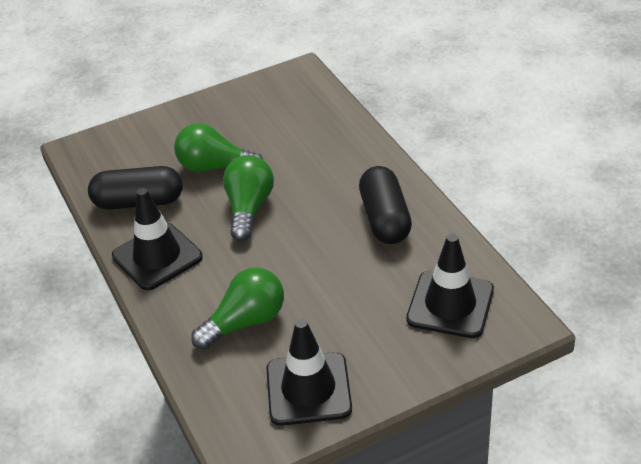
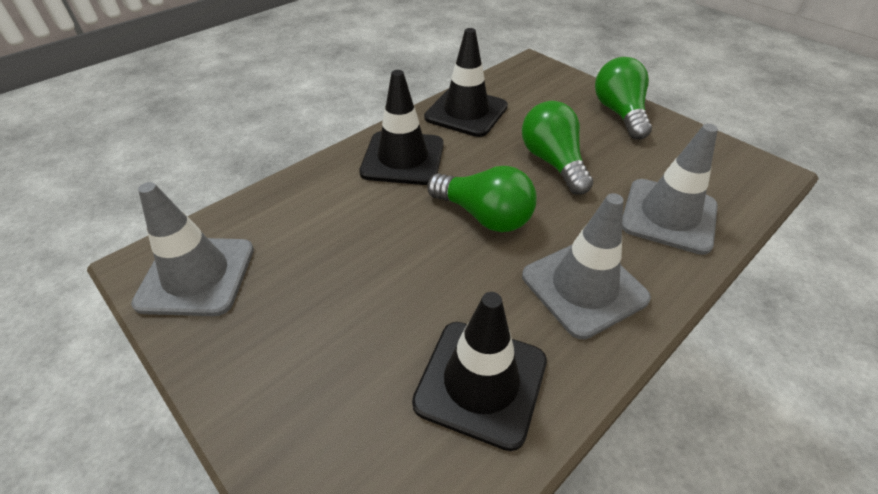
black capsule: [88,166,183,210] [359,166,412,244] = 2 -> none = 0
grey traffic cone: none = 0 -> [131,182,254,316] [522,193,651,339] [622,124,718,255] = 3

